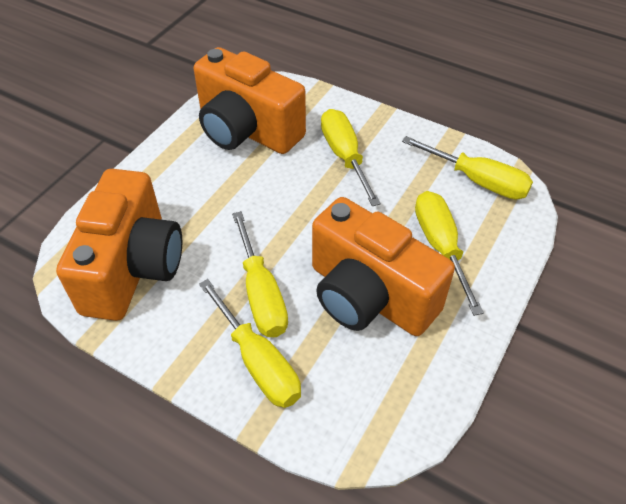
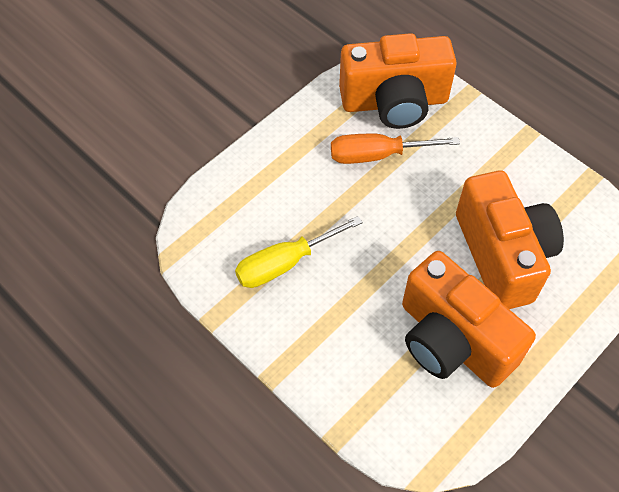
orange screwdriver: none = 0 -> [331,134,460,164] = 1
yellow screwdriver: [199,279,301,408] [232,211,288,337] [321,109,381,206] [402,136,533,200] [415,191,484,316] = 5 -> [235,216,363,288] = 1

